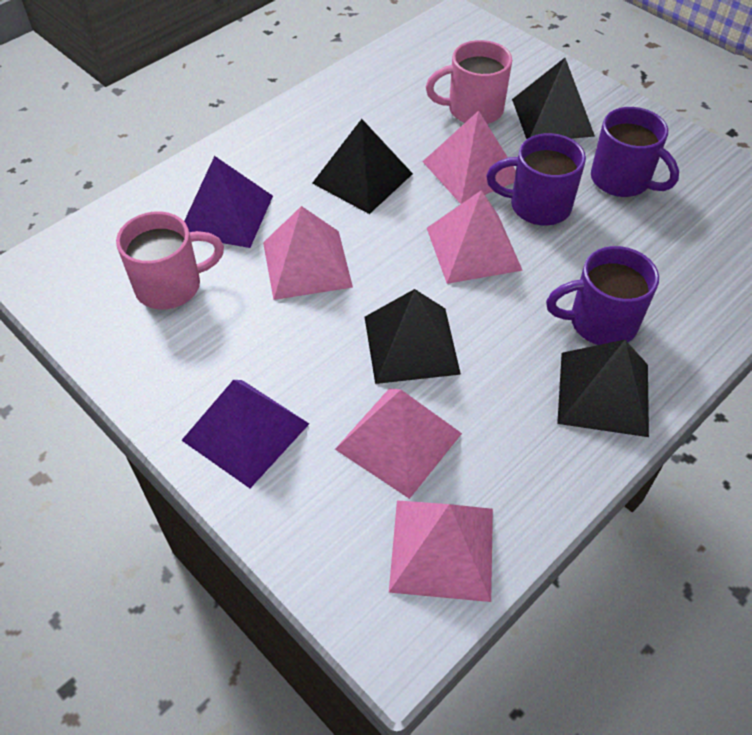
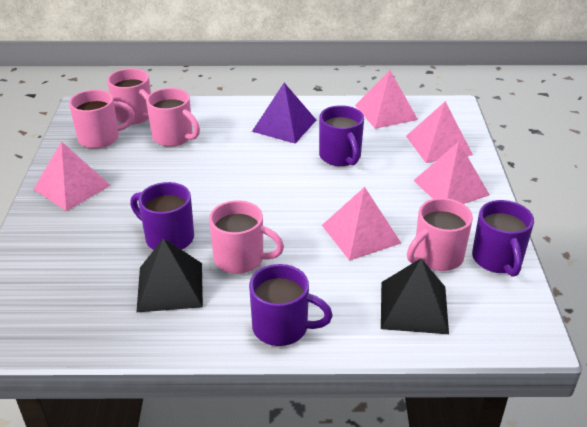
black pyramid: [312,119,413,214] [365,289,461,384] [512,58,595,139] [557,340,649,437] = 4 -> [136,238,203,313] [381,258,449,334] = 2
pink mug: [116,211,224,310] [426,40,512,124] = 2 -> [69,90,135,149] [107,68,151,125] [146,88,200,147] [209,200,284,274] [407,198,473,271] = 5
purple mug: [486,133,586,225] [546,246,659,345] [591,107,679,197] = 3 -> [130,182,194,250] [249,264,333,346] [319,105,364,166] [472,200,534,277] = 4
purple pyramid: [182,380,309,488] [184,156,273,248] = 2 -> [252,83,316,143] = 1

